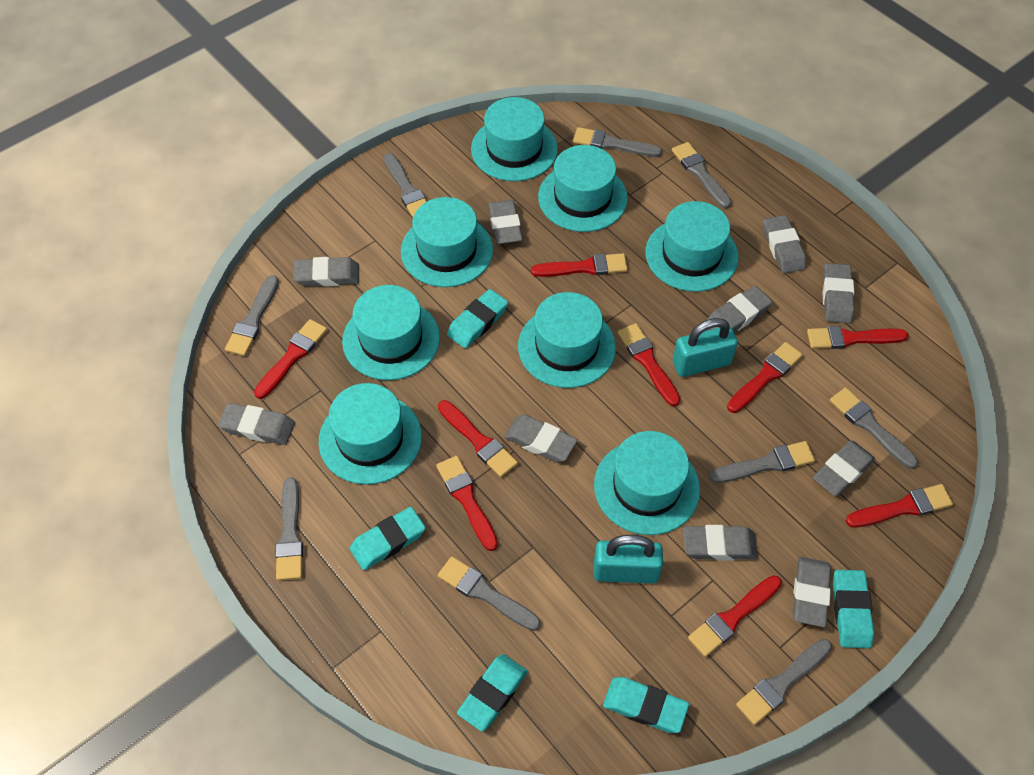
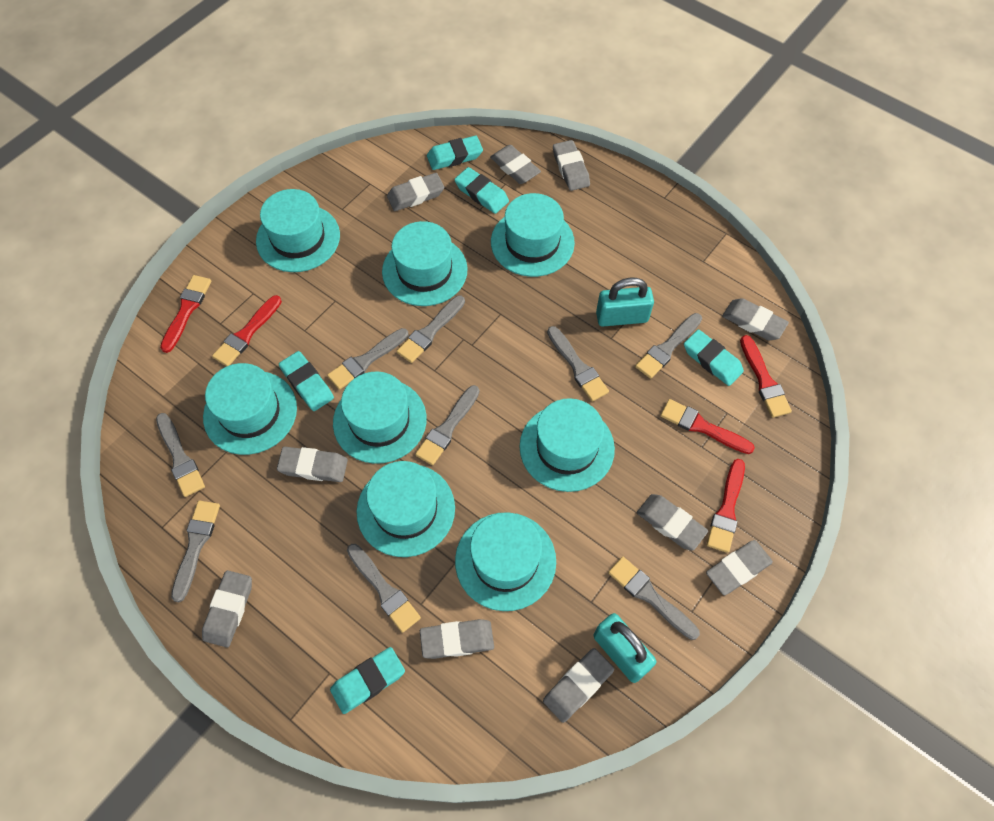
red brush: [254,319,327,399] [436,456,498,551] [438,400,518,477] [531,253,628,277] [618,323,681,407] [688,575,782,657] [727,342,803,413] [807,326,909,349] [846,484,953,528] = 9 -> [160,275,211,353] [212,295,282,366] [660,399,755,454] [707,459,745,553] [740,335,792,418] = 5

